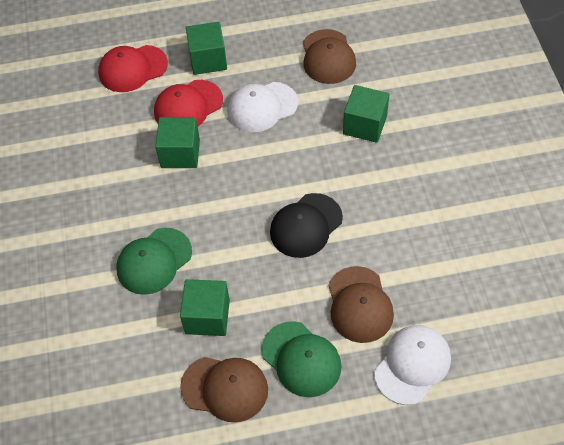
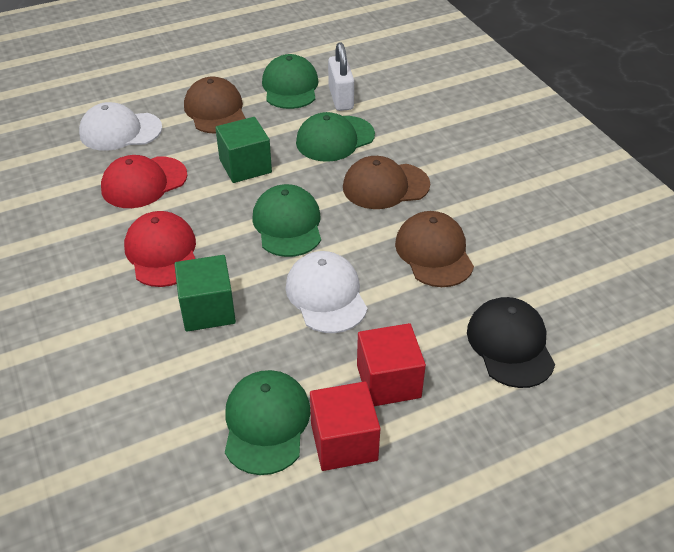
green cap: [116,228,192,295] [261,321,342,397] = 2 -> [225,370,311,475] [252,184,321,257] [262,54,319,109] [296,112,375,162] = 4
green cube: [155,117,200,168] [180,279,230,336] [186,22,227,75] [343,85,389,143] = 4 -> [174,255,236,332] [215,117,272,183] = 2
red cube: none = 0 -> [310,381,381,471] [357,323,426,406] = 2
white padlock: none = 0 -> [328,42,354,111] = 1

